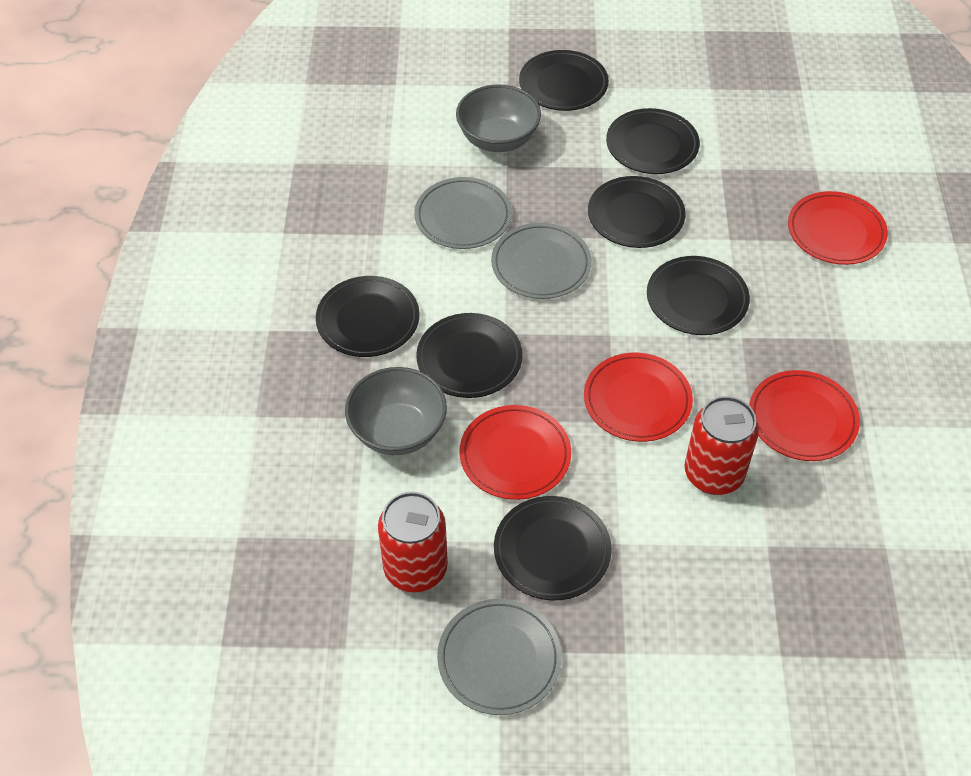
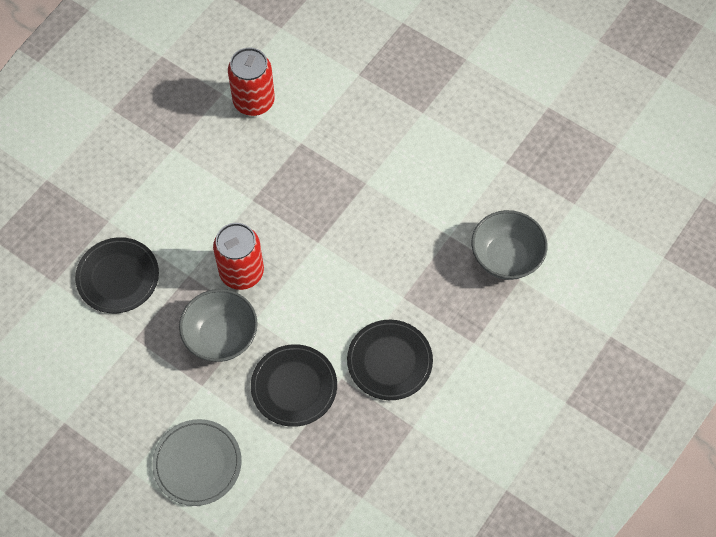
black plate: [316,276,420,357] [417,313,523,398] [494,496,612,600] [519,50,609,111] [588,176,685,248] [606,108,700,174] [647,256,750,335] = 7 -> [75,237,159,313] [251,344,337,427] [347,320,433,400] = 3
grey plate: [414,177,512,249] [437,599,562,715] [491,223,592,299] = 3 -> [152,419,242,506] = 1
red plate: [459,405,571,500] [584,353,693,442] [749,370,860,461] [788,191,888,265] = 4 -> none = 0

